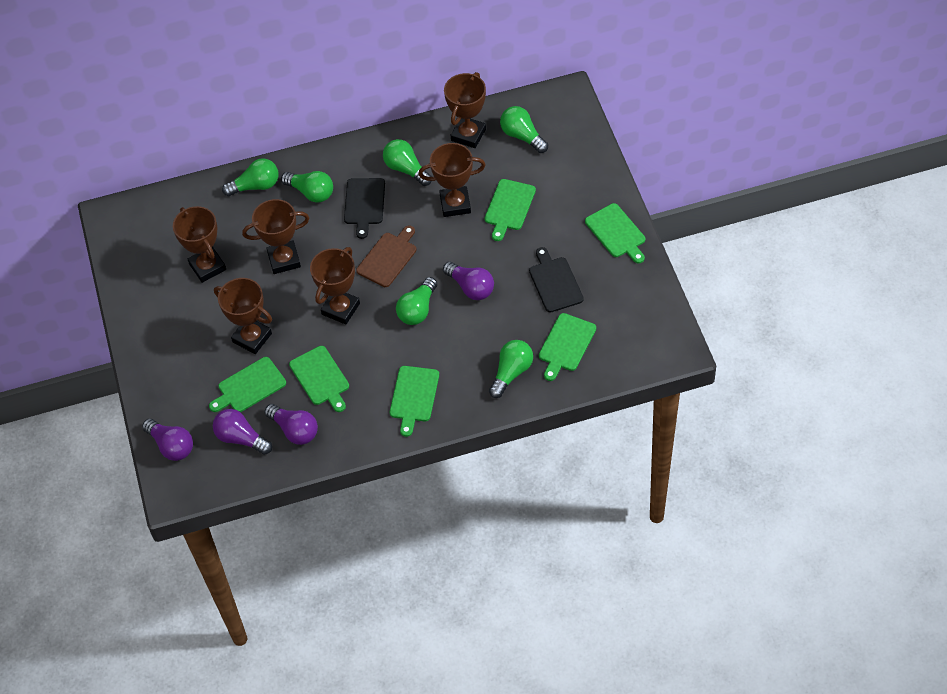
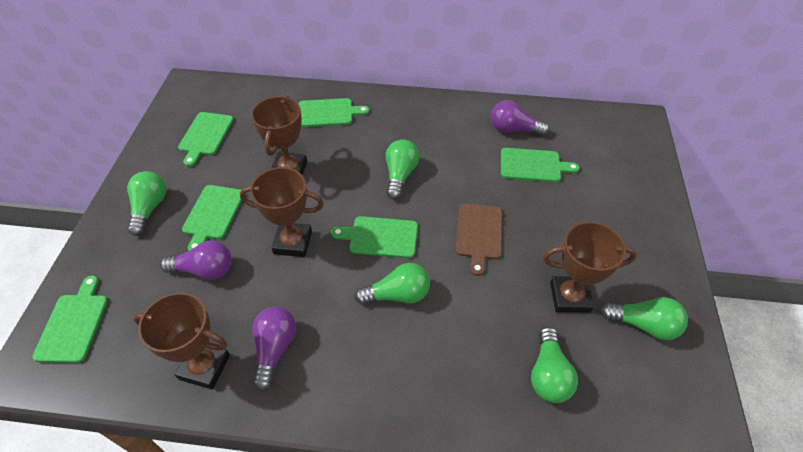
black cutting board: [344,178,385,239] [529,247,584,312] = 2 -> none = 0
brown trophy: [173,206,226,283] [214,278,272,354] [242,199,309,274] [310,247,360,324] [419,143,486,217] [444,72,486,148] = 6 -> [133,293,230,389] [240,167,324,257] [251,96,307,175] [543,222,637,313] = 4
green light bulb: [222,158,279,196] [281,171,333,203] [383,139,432,186] [396,277,437,325] [489,340,533,398] [500,106,548,153] = 6 -> [127,171,166,236] [354,263,430,305] [386,140,419,200] [531,327,578,403] [600,297,688,340] = 5
purple light bulb: [142,418,193,461] [213,409,272,455] [264,404,318,445] [443,262,494,300] = 4 -> [160,241,232,280] [253,307,296,391] [491,100,549,136] = 3

